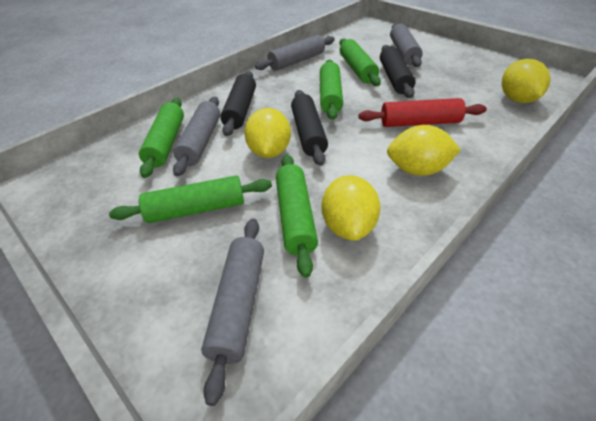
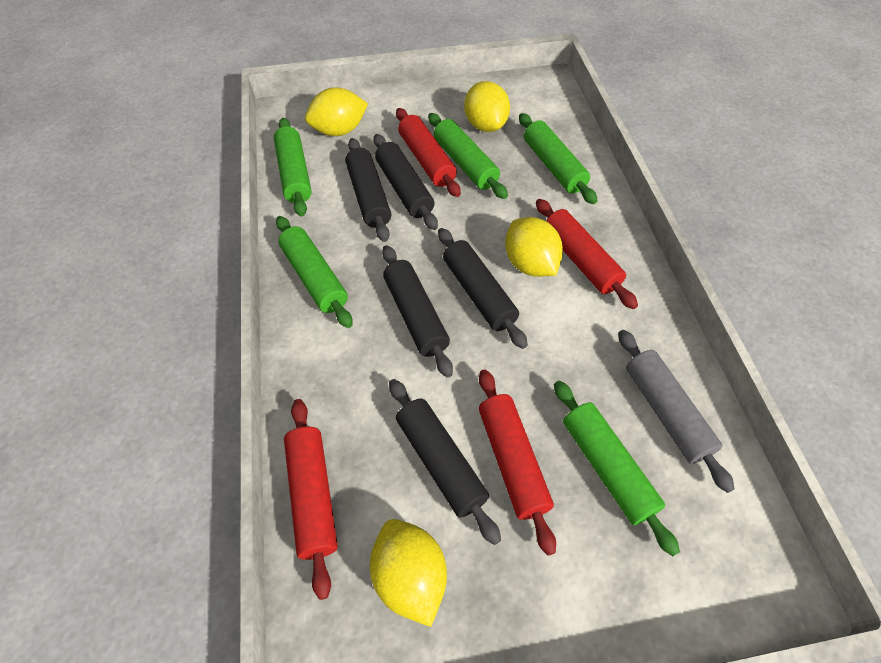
black rolling pin: [220,71,256,136] [291,90,328,166] [380,45,415,98] = 3 -> [345,138,391,242] [374,134,438,230] [382,245,453,378] [389,379,501,545] [438,228,528,349] = 5
grey rolling pin: [173,97,220,177] [201,218,264,406] [255,35,335,71] [390,23,423,67] = 4 -> [618,330,735,493] = 1
red rolling pin: [358,98,487,127] = 1 -> [284,399,338,600] [396,108,461,197] [479,369,556,556] [536,199,638,309] = 4

